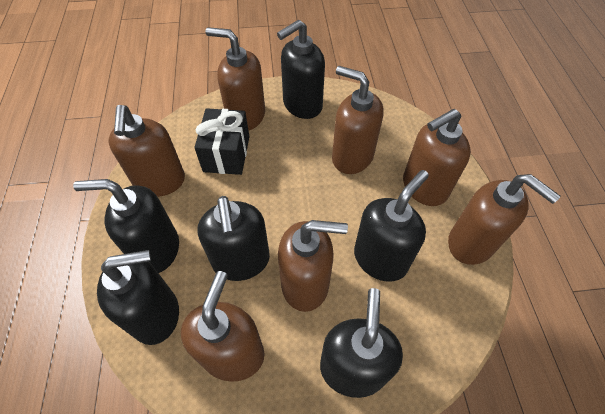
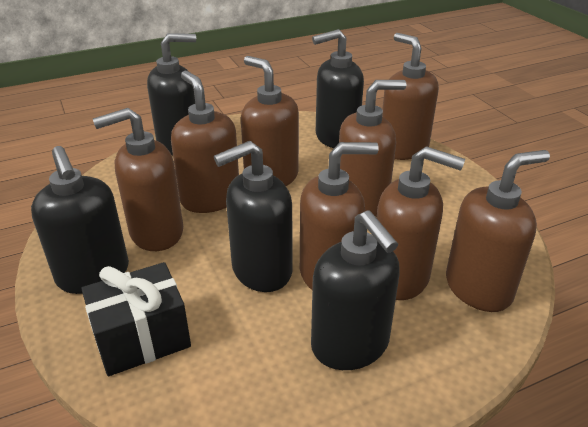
black soap dispenser: [73,179,179,273] [97,250,179,345] [198,196,270,281] [277,20,325,119] [320,288,403,398] [354,170,429,281] = 6 -> [31,146,129,294] [147,33,196,155] [214,141,292,292] [311,211,400,370] [312,29,364,148] = 5
brown soap dispenser: [109,105,185,197] [181,271,264,382] [206,27,265,131] [278,220,348,312] [332,66,383,174] [403,109,471,206] [448,174,560,265] = 7 -> [93,108,183,251] [171,71,239,213] [241,56,299,186] [300,142,379,290] [339,80,406,217] [376,146,465,300] [382,33,439,160] [446,150,550,312] = 8

